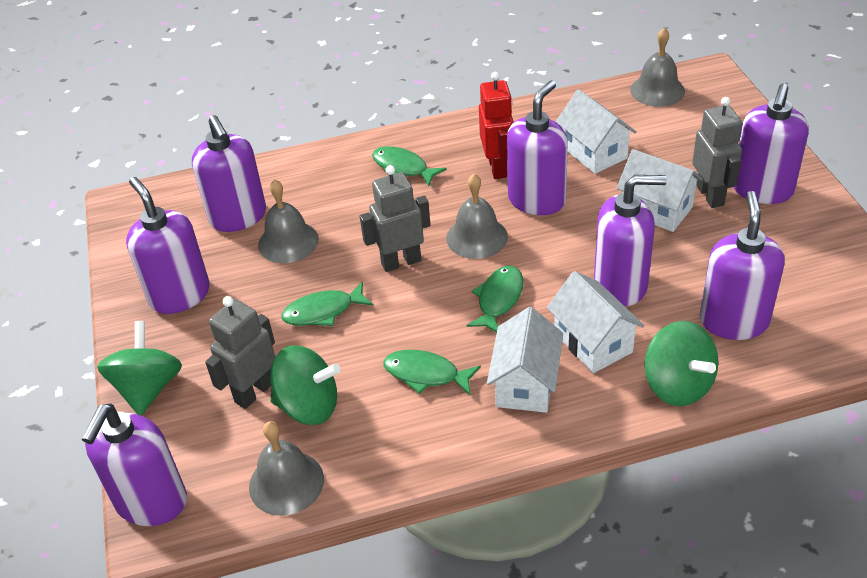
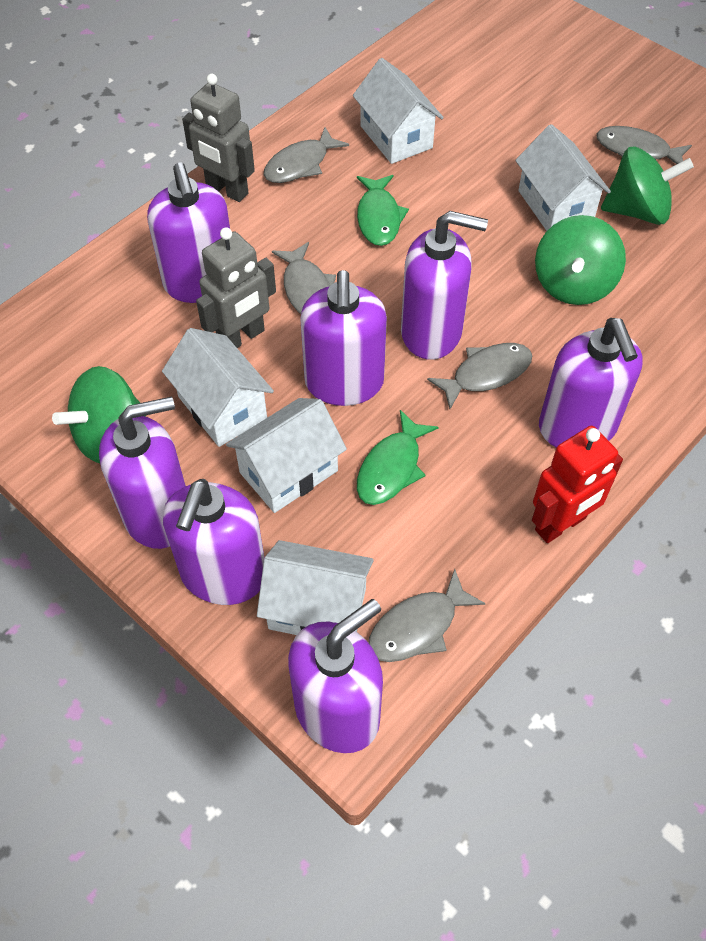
green fish: [281,281,374,326] [372,146,447,186] [383,350,481,395] [466,266,523,333] = 4 -> [357,175,409,246] [357,410,439,505] = 2
grey bell: [249,421,324,516] [258,179,319,263] [446,174,508,259] [630,28,685,107] = 4 -> none = 0
grey fish: none = 0 -> [264,127,349,183] [272,242,336,314] [368,569,485,662] [427,343,532,409] [597,126,692,164] = 5
grey robot: [205,296,275,409] [360,165,431,272] [692,97,743,208] = 3 -> [182,74,255,202] [196,227,276,348] = 2
white house: [487,307,563,413] [547,271,644,373] [556,89,637,174] [616,149,703,232] = 4 -> [162,328,274,447] [226,398,347,513] [257,540,374,635] [353,58,444,164] [515,124,611,231] = 5

